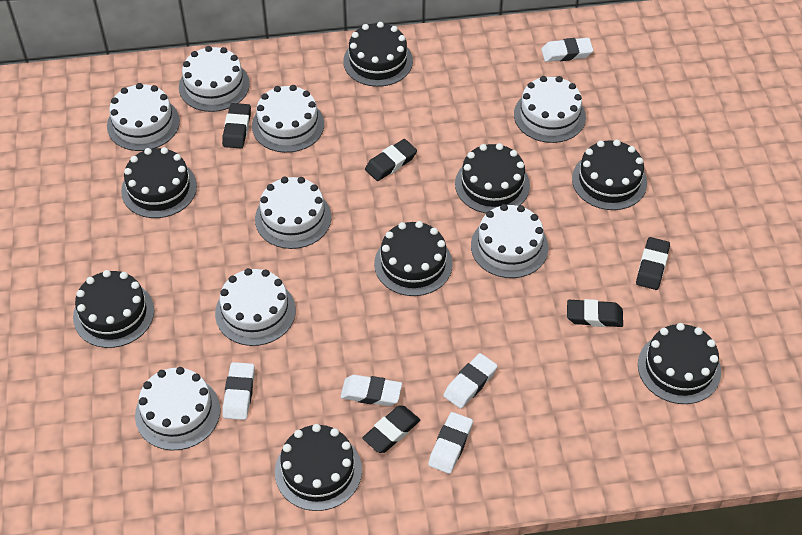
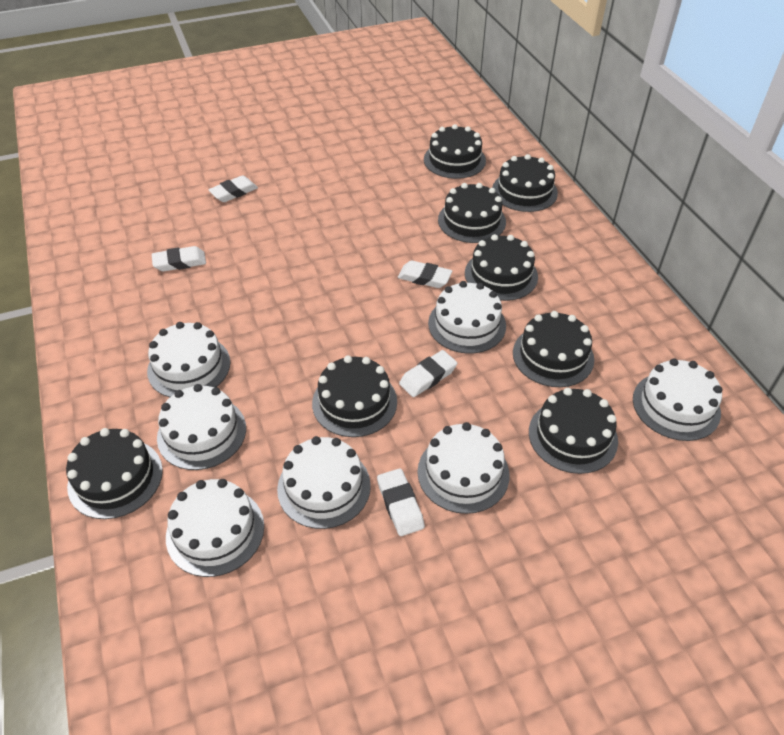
black eraser: [222,103,251,148] [362,406,420,453] [365,139,417,181] [567,299,623,327] [636,237,670,290] = 5 -> none = 0
white cake: [107,83,180,151] [135,367,220,450] [179,46,250,112] [215,268,296,346] [252,85,324,153] [255,177,331,249] [471,204,549,278] [514,76,586,143] = 8 -> [147,322,230,397] [157,384,246,470] [166,479,264,577] [277,436,371,529] [417,422,509,514] [428,281,506,354] [633,358,722,441] = 7

